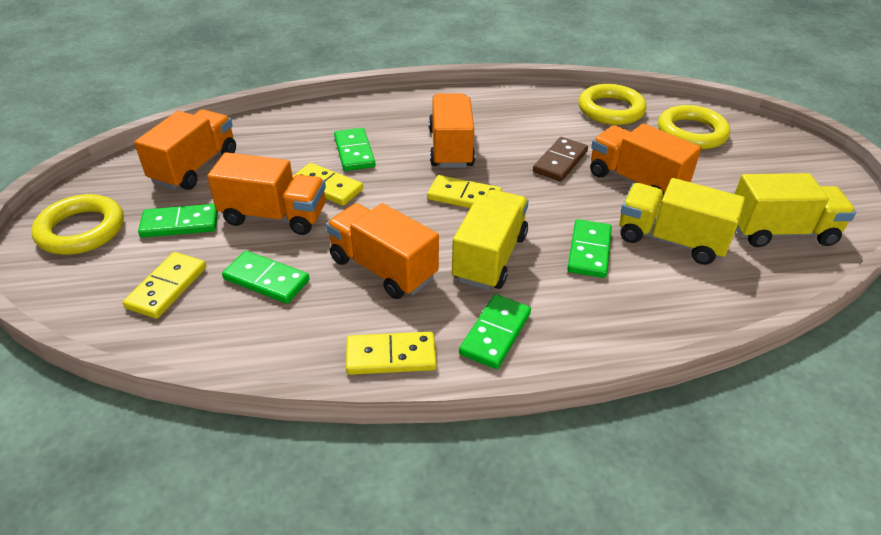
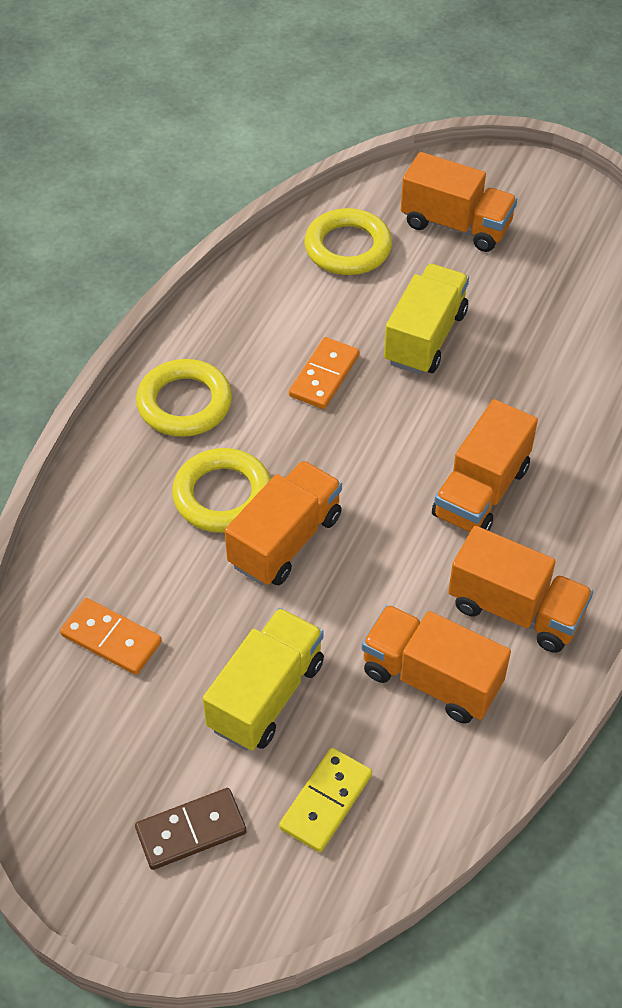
green domino: [138,204,218,238] [222,251,310,304] [334,128,376,171] [459,294,531,369] [567,219,612,278] = 5 -> none = 0
orange domino: none = 0 -> [60,598,162,675] [289,337,359,409] = 2
yellow domino: [123,252,206,319] [292,163,363,206] [346,332,437,375] [427,175,502,208] = 4 -> [279,748,372,852] = 1
yellow truck: [452,190,529,290] [619,178,745,265] [735,173,856,247] = 3 -> [203,608,324,751] [384,264,469,375] = 2

